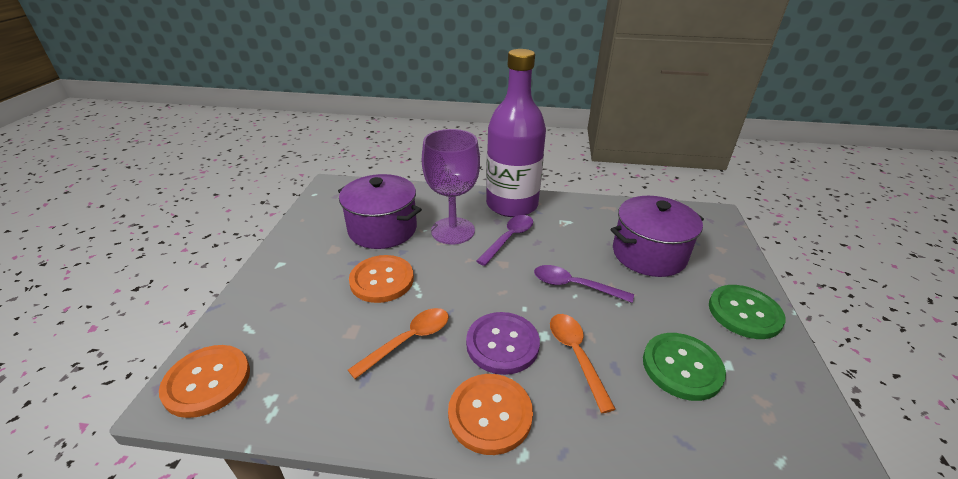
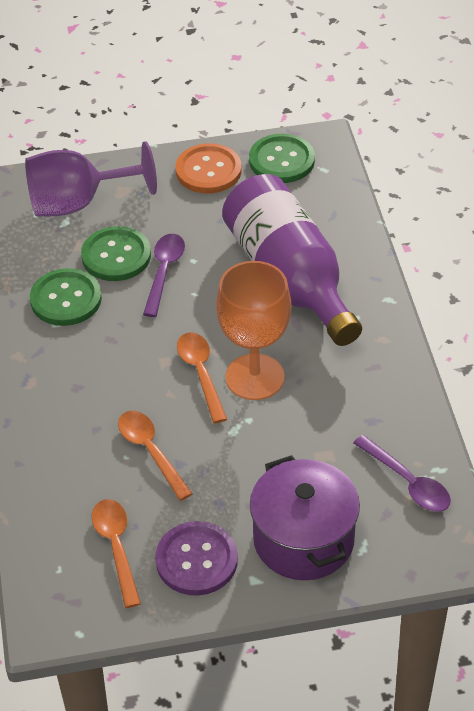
green button: [643,333,726,401] [709,285,786,339] = 2 -> [30,268,102,326] [81,226,151,281] [249,133,315,183] = 3
orange button: [159,345,250,418] [349,255,414,303] [448,374,533,455] = 3 -> [175,143,241,193] = 1
orange goblet: none = 0 -> [216,261,291,400] = 1
orange spoon: [348,308,449,379] [550,314,616,413] = 2 -> [92,499,141,608] [118,411,193,501] [177,332,227,423] = 3
purple pot: [338,174,422,249] [610,196,704,277] = 2 -> [250,455,360,580] = 1

